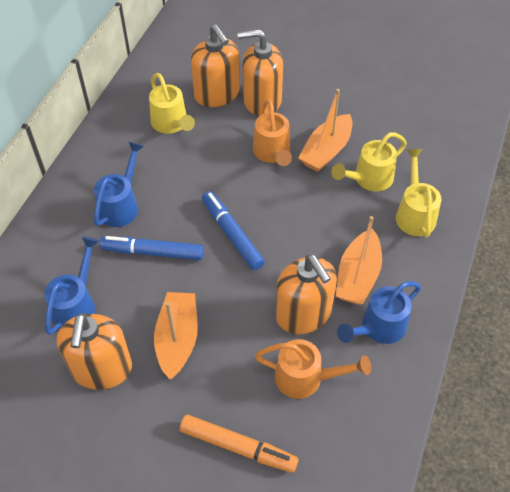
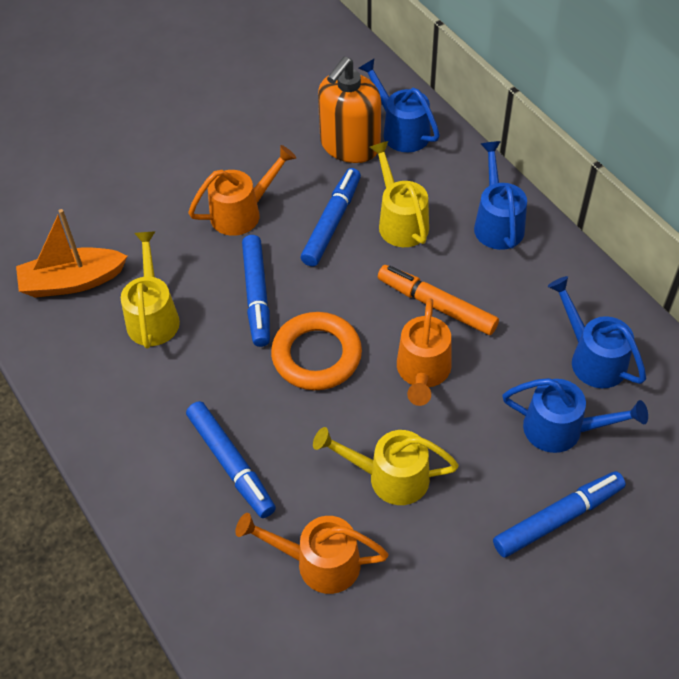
blue marker: [99,236,204,260] [202,191,265,270] = 2 -> [186,401,276,518] [242,235,270,347] [301,168,361,267] [493,471,626,558] = 4
blue watering can: [44,236,99,335] [94,142,144,227] [337,281,421,344] = 3 -> [358,59,440,152] [474,141,527,250] [502,378,648,453] [548,276,646,388] = 4
orange boat: [154,292,198,379] [298,89,353,172] [336,216,382,305] = 3 -> [16,209,127,298] = 1
orange ring: none = 0 -> [271,312,362,390] = 1
orange soap dispenser: [57,313,132,390] [191,25,240,107] [237,29,283,116] [275,255,337,334] = 4 -> [318,57,381,163] = 1
orange watering can: [253,100,292,166] [255,339,371,399] = 2 -> [188,145,296,236] [235,513,389,594] [397,298,452,406] = 3

